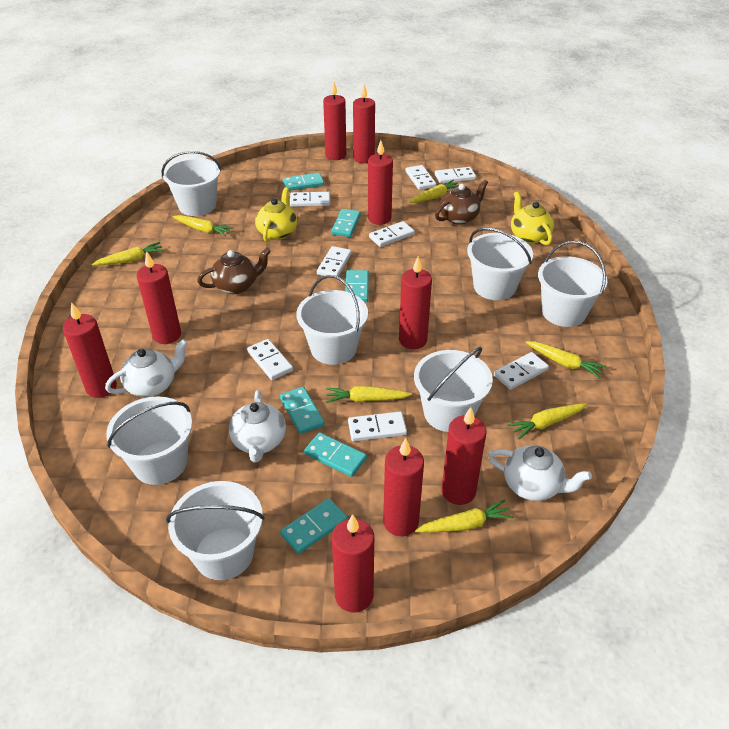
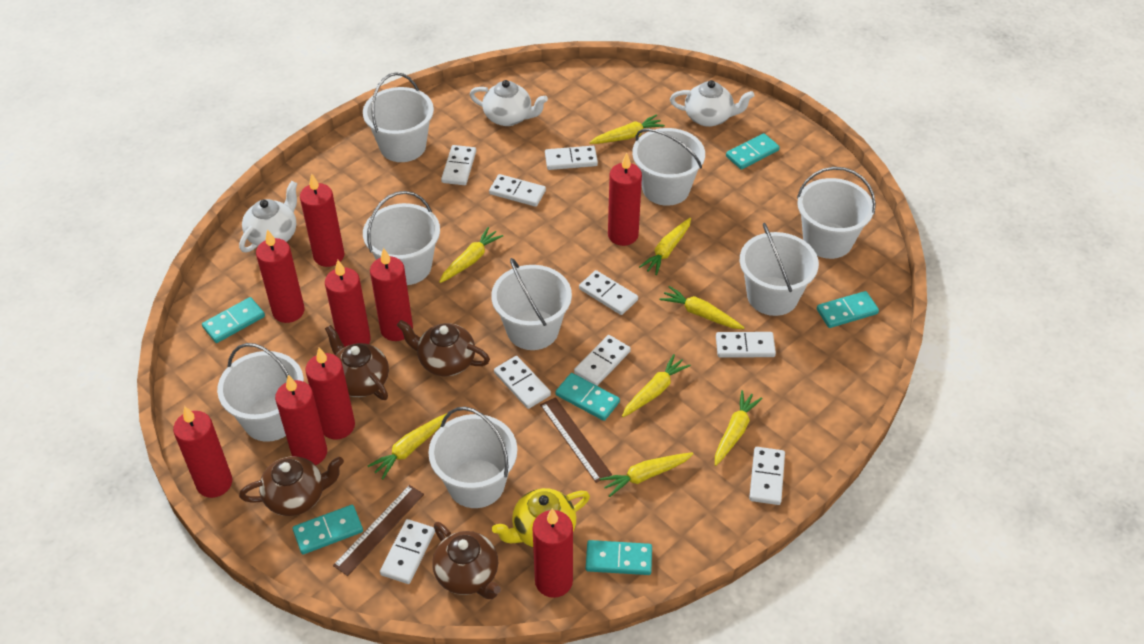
brown ruler: none = 0 -> [333,485,424,576] [540,397,612,483] = 2
brown teapot: [197,248,271,294] [435,179,488,225] = 2 -> [239,456,344,516] [325,325,389,400] [397,320,490,376] [432,522,501,599] = 4
white bucket: [106,396,192,485] [161,151,221,216] [166,481,265,580] [297,275,368,365] [414,347,493,432] [467,228,533,300] [538,241,608,327] = 7 -> [217,343,304,442] [363,72,434,162] [363,191,440,285] [428,407,517,508] [491,258,572,350] [632,128,705,206] [740,223,819,316] [797,167,876,259] = 8
white domino: [247,339,293,380] [290,192,330,207] [317,246,352,277] [348,411,407,441] [369,221,415,247] [406,165,436,190] [435,167,476,184] [494,352,549,390] = 8 -> [380,519,435,584] [441,145,476,185] [489,174,546,207] [494,356,551,409] [545,146,598,170] [574,335,631,386] [579,270,638,315] [716,332,776,358] [749,447,785,505] = 9
yellow carrot: [92,242,164,266] [173,215,233,236] [326,386,412,403] [409,180,459,203] [415,500,514,533] [508,403,587,439] [526,341,606,378] = 7 -> [368,413,447,480] [439,227,503,283] [589,115,665,144] [600,452,694,497] [622,354,691,417] [639,218,691,275] [660,286,745,329] [715,390,763,466] = 8
yellow teapot: [255,188,297,242] [511,192,554,245] = 2 -> [492,488,590,548] = 1

